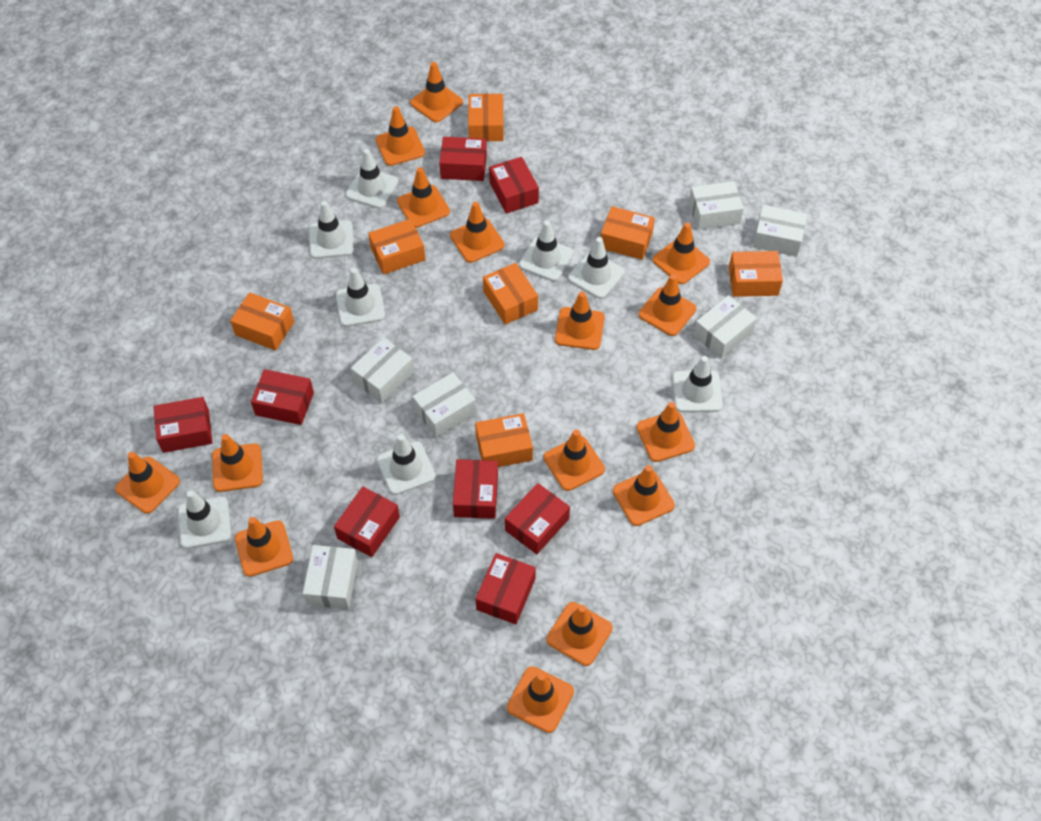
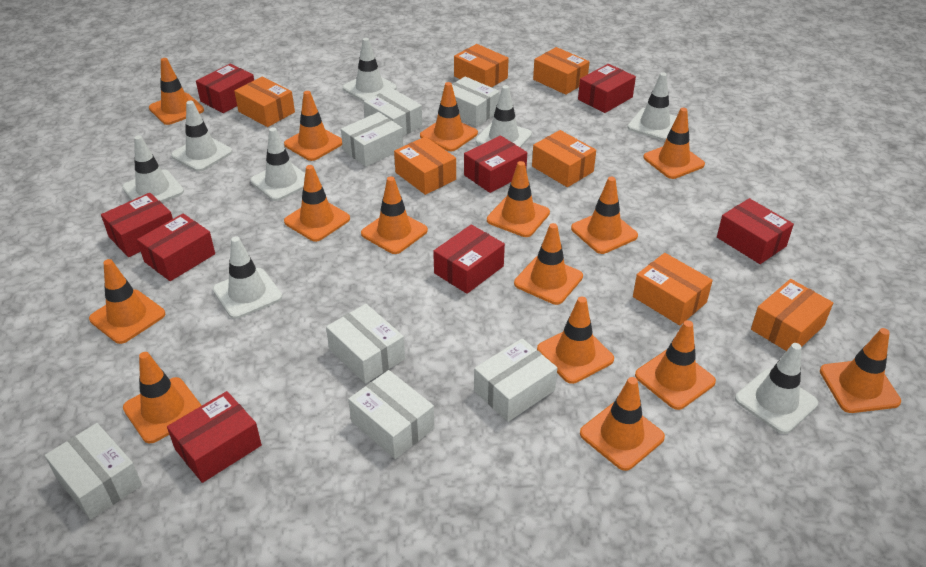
white box: [303,545,358,609] [351,337,414,403] [412,372,476,437] [689,181,744,230] [694,295,757,358] [753,205,807,257] = 6 -> [45,423,142,520] [326,304,405,384] [341,112,403,167] [348,370,435,459] [364,88,422,136] [442,76,500,127] [474,338,557,422] = 7

